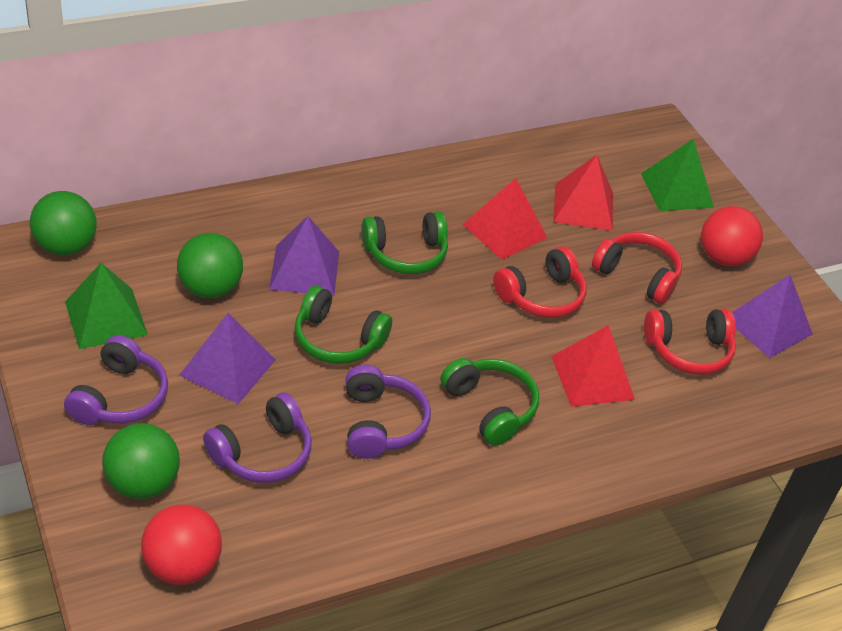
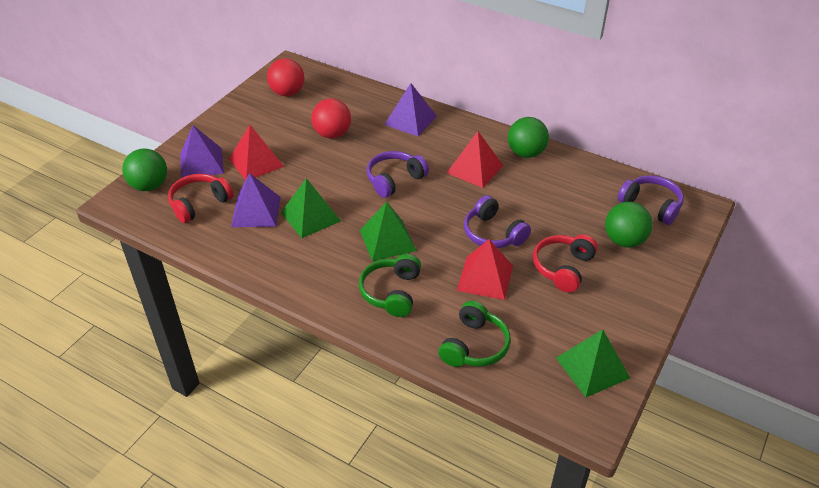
green headphones: [295,285,392,364] [361,212,448,274] [441,358,539,446] = 3 -> [359,254,421,317] [439,301,511,367] = 2
green pyramid: [65,263,148,349] [641,138,714,211] = 2 -> [281,178,341,238] [359,202,417,261] [556,330,630,397] = 3
red headphones: [493,246,586,318] [592,232,682,304] [644,309,736,375] = 3 -> [168,174,234,223] [533,234,598,292] = 2

